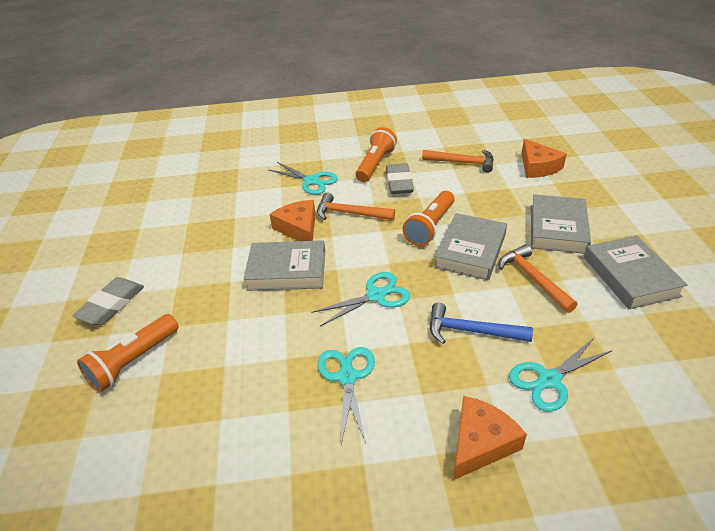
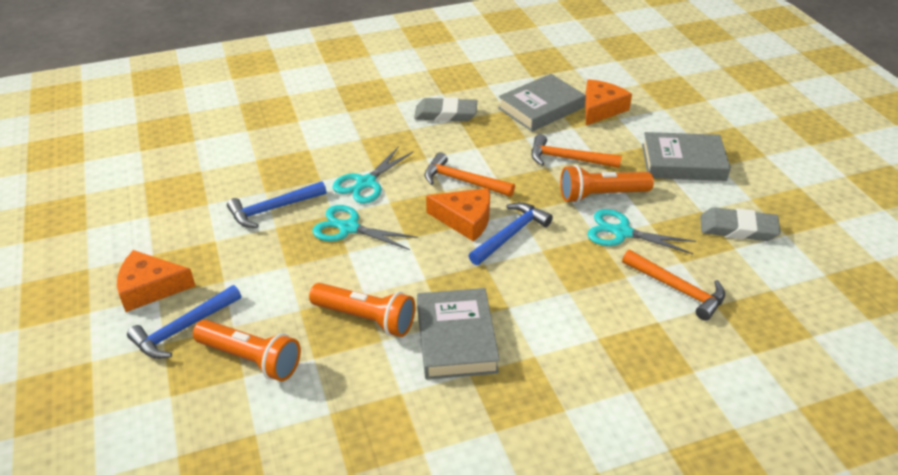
blue hammer: [430,303,533,344] = 1 -> [127,285,241,359] [227,181,326,228] [468,202,553,265] = 3
grey book: [244,240,325,291] [434,213,507,281] [531,194,591,254] [584,235,687,309] = 4 -> [417,288,500,380] [498,74,586,132] [642,132,731,181] = 3
turquoise scissors: [269,162,338,195] [311,272,411,326] [318,347,375,444] [509,338,613,412] = 4 -> [312,205,418,250] [333,146,414,204] [587,209,696,254] = 3

